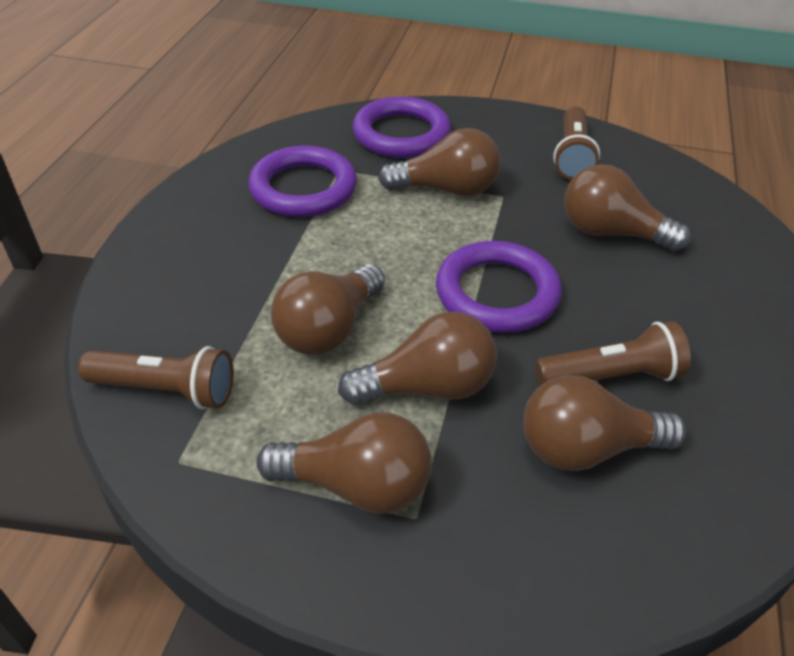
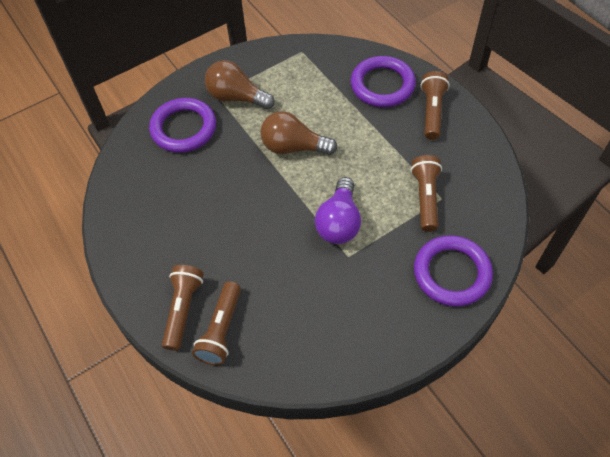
brown flashlight: [78,346,234,409] [535,321,691,386] [553,106,600,180] = 3 -> [162,265,204,351] [192,281,241,365] [411,155,442,232] [421,71,450,140] = 4
brown light bulb: [256,412,432,513] [271,264,385,355] [338,312,497,405] [378,128,501,196] [523,375,686,471] [564,164,690,251] = 6 -> [205,60,275,110] [260,111,337,155] = 2
purple light bulb: none = 0 -> [315,177,361,244] = 1

